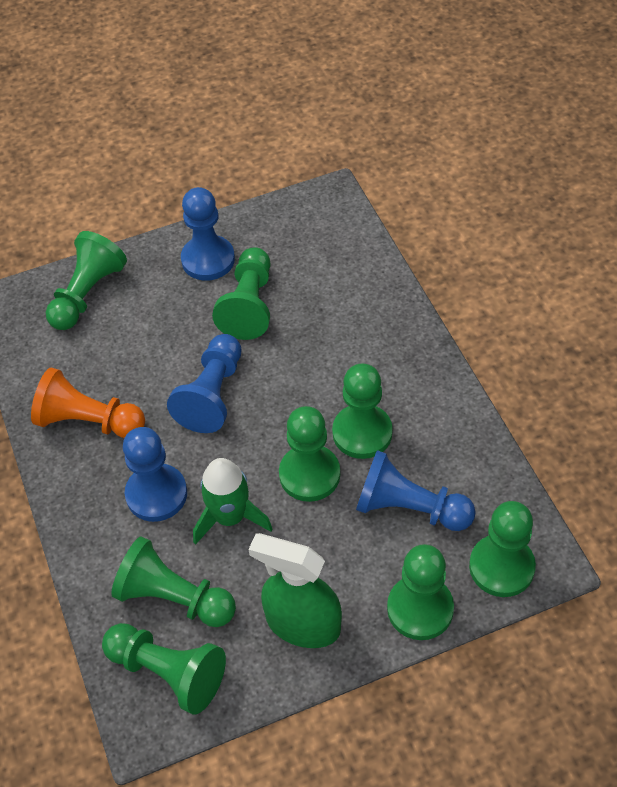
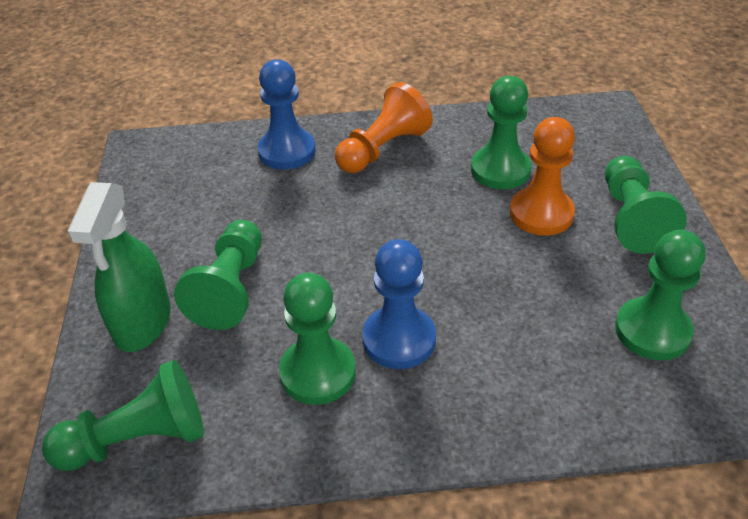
blue pawn: [123,427,187,522] [167,334,241,433] [181,187,235,281] [356,450,476,531] = 4 -> [257,59,316,170] [362,239,436,369] = 2
green pawn: [46,231,127,330] [102,623,226,715] [111,537,236,627] [212,247,271,340] [279,406,340,502] [332,364,393,459] [387,544,454,640] [469,501,536,597] = 8 -> [42,360,204,471] [174,220,262,330] [279,273,356,405] [471,76,531,189] [605,156,687,254] [615,230,706,360] = 6
green rocket: [193,458,272,545] = 1 -> none = 0
orange pawn: [31,367,145,438] = 1 -> [335,82,433,173] [510,117,575,236] = 2

